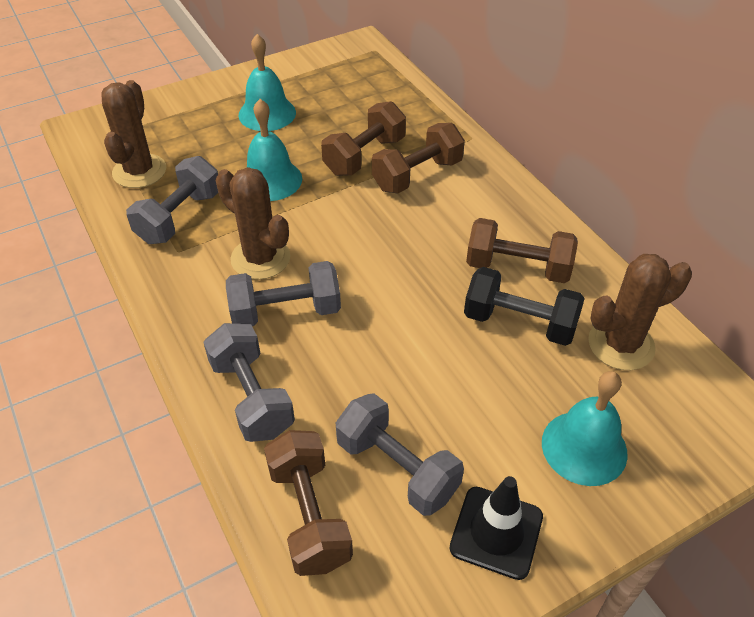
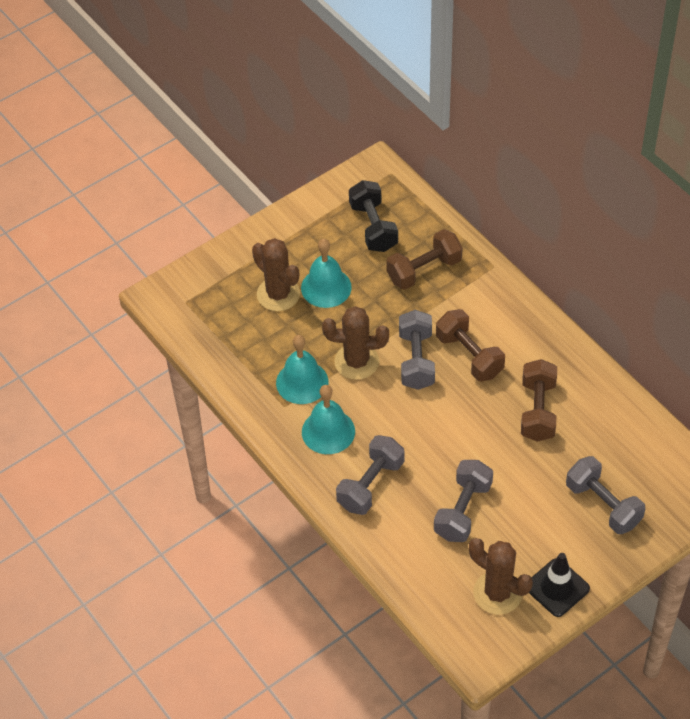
brown dumbbell: [264,430,353,576] [321,101,406,176] [372,123,465,193] [466,218,578,283] = 4 -> [386,229,462,290] [436,309,505,381] [521,359,557,442] = 3

